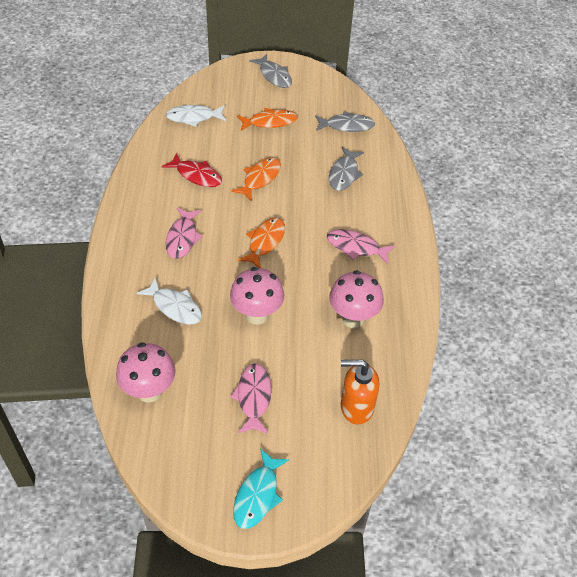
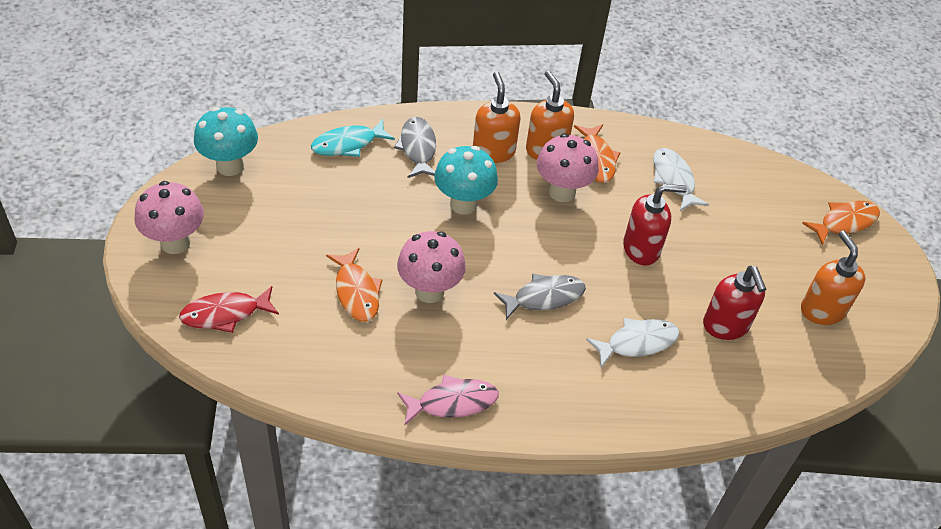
grey fish: [249,54,292,88] [315,111,375,132] [329,147,364,191] = 3 -> [394,117,436,178] [494,274,586,320] = 2
orange soap dispenser: [341,360,380,425] = 1 -> [473,71,521,163] [526,71,574,160] [801,231,865,325] = 3
pink fish: [166,207,203,259] [230,363,272,434] [327,229,395,264] = 3 -> [397,375,499,426] = 1
red soap dispenser: none = 0 -> [623,184,687,266] [703,266,766,340] = 2
turquoise mushroom: none = 0 -> [194,107,258,176] [434,146,498,215] = 2

